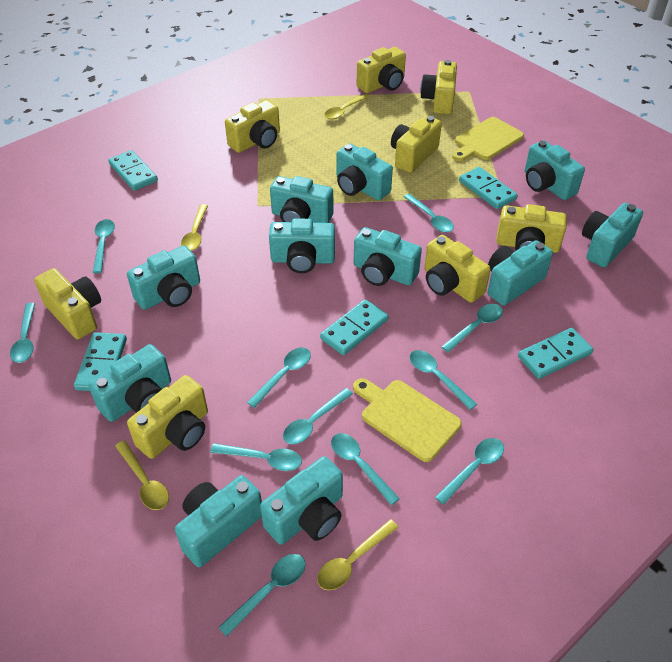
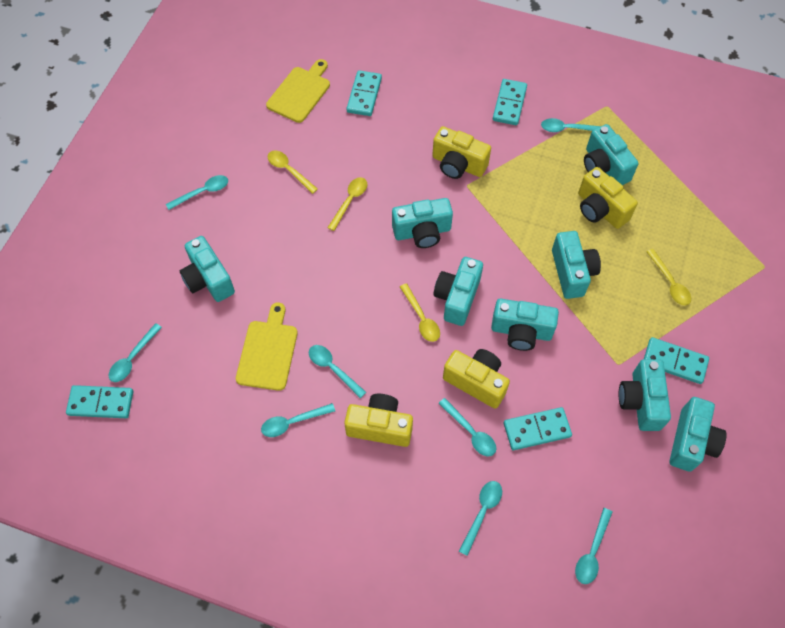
turquoise camera: [88,344,171,422] [127,245,200,310] [175,475,262,567] [260,456,343,545] [269,218,335,273] [270,176,333,223] [337,143,393,200] [354,227,422,286] [488,240,553,306] [525,140,585,200] [582,203,643,268] = 11 -> [180,236,235,302] [392,198,453,248] [434,257,483,326] [491,299,559,351] [552,231,601,299] [584,124,638,185] [619,359,671,431] [670,397,727,472] = 8
turquoise spoon: [10,303,35,363] [93,219,115,273] [210,443,302,471] [218,554,306,637] [247,347,311,408] [283,388,353,444] [331,433,400,505] [404,194,454,232] [410,350,477,410] [435,438,504,505] [441,304,503,352] = 11 -> [109,323,162,382] [166,175,228,210] [261,403,335,437] [309,345,366,398] [438,398,496,457] [459,481,502,556] [541,118,601,132] [575,508,612,584] = 8
yellow camera: [34,268,101,339] [127,375,208,459] [225,100,280,153] [357,47,406,93] [391,116,442,173] [420,60,457,115] [424,235,491,303] [496,204,567,253] = 8 -> [344,394,413,447] [432,126,491,179] [443,349,510,409] [578,167,638,229] = 4

